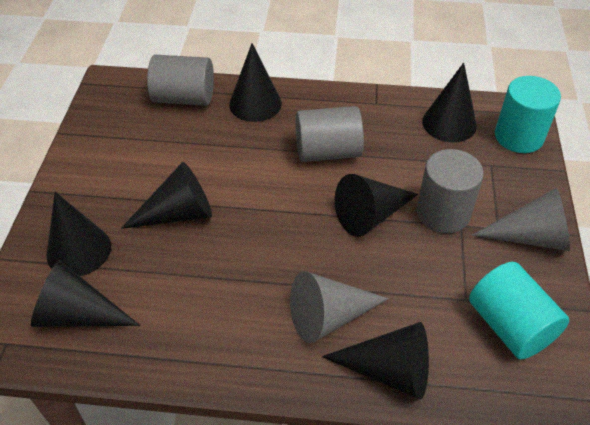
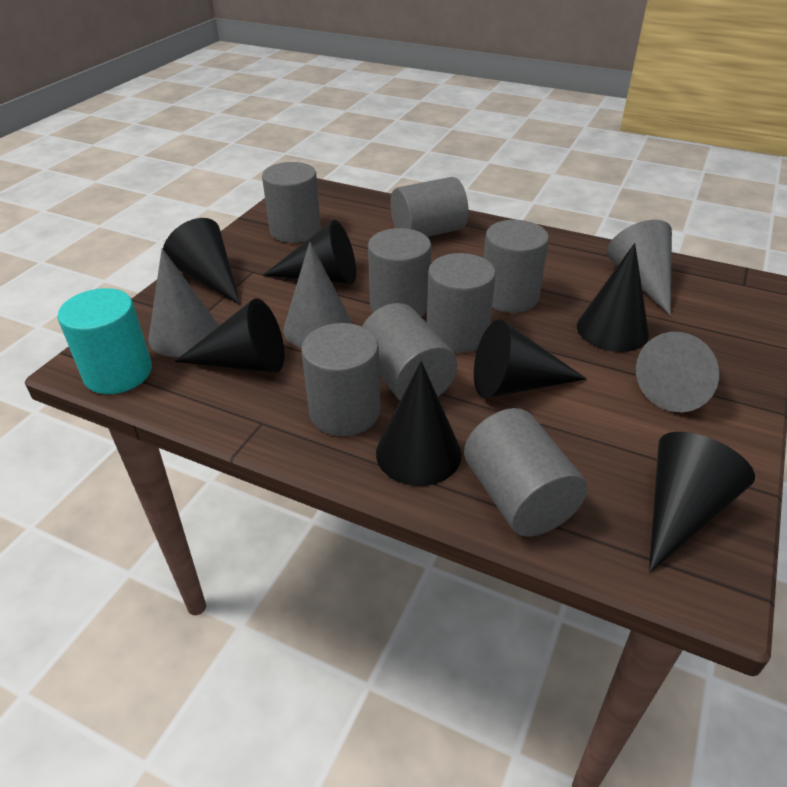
grey cone: [290,271,389,343] [472,188,570,251] = 2 -> [148,248,219,357] [283,242,353,348] [607,220,672,315] [636,332,719,413] = 4
grey cylinder: [147,55,214,106] [295,106,364,162] [416,149,484,233] = 3 -> [262,162,321,243] [301,323,380,436] [362,303,457,400] [368,228,431,317] [391,177,469,237] [427,253,496,353] [464,408,587,537] [484,220,549,313] = 8
turquoise cylinder: [469,262,569,360] [495,76,561,153] = 2 -> [57,288,152,394] = 1

